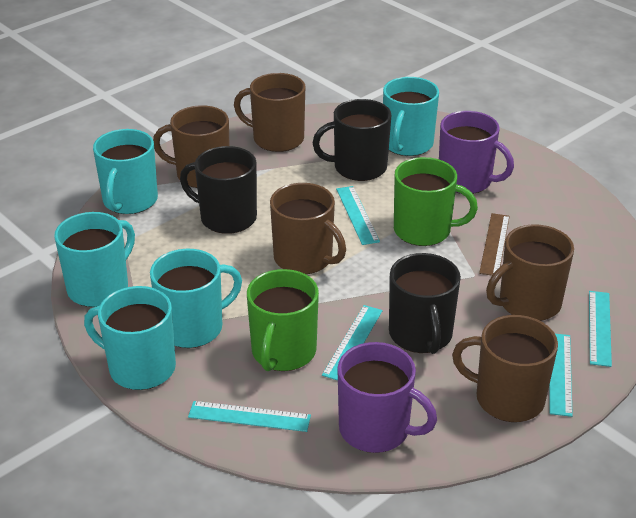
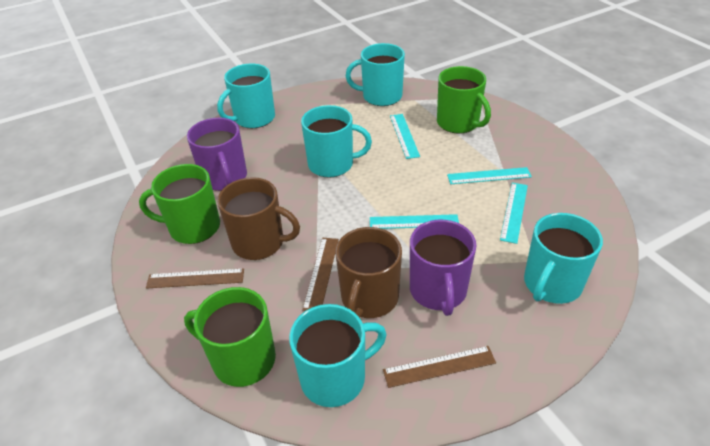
black mug: [180,146,257,234] [313,99,391,181] [389,253,461,354] = 3 -> none = 0
brown mug: [153,105,230,188] [234,73,305,152] [270,183,346,274] [452,315,558,422] [486,224,574,321] = 5 -> [217,177,300,260] [335,227,402,318] = 2
brown ruler: [479,213,510,276] = 1 -> [146,268,244,289] [302,237,339,311] [383,346,496,388] = 3
green mug: [247,269,319,371] [394,157,478,246] = 2 -> [139,164,220,244] [184,287,276,387] [437,66,491,134] = 3
turquoise ruler: [188,401,311,432] [322,305,383,380] [336,186,380,245] [549,334,573,417] [589,291,612,367] = 5 -> [370,214,459,229] [390,114,420,159] [447,167,532,184] [500,183,528,244] = 4

